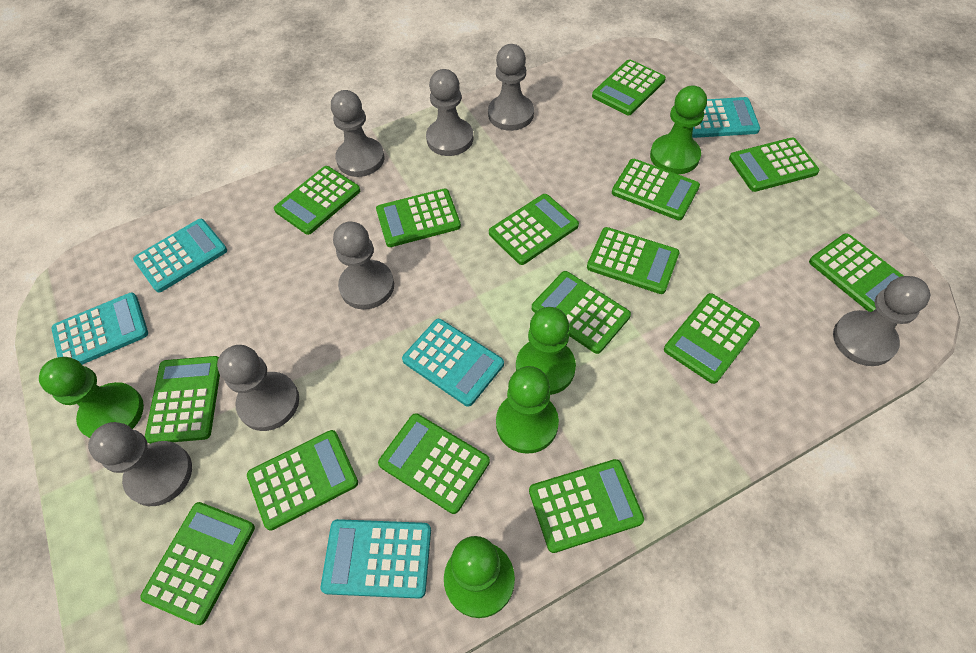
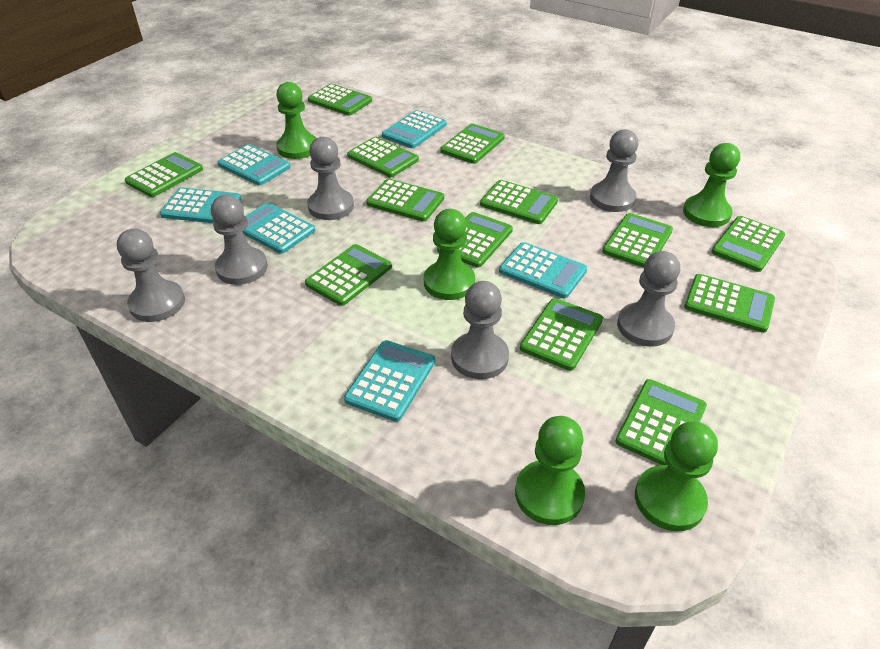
green calculator: [140,502,255,625] [145,356,220,444] [247,430,358,531] [274,166,360,235] [376,189,461,247] [378,413,490,514] [489,194,579,265] [529,459,644,553] [532,271,631,354] [587,227,679,294] [592,59,666,115] [612,159,700,220] [664,293,760,384] [729,138,820,192] [809,233,904,312] = 15 -> [125,152,203,197] [305,244,392,306] [308,84,372,116] [347,137,419,177] [366,179,444,222] [437,212,513,268] [440,123,505,164] [480,180,558,224] [520,298,603,371] [602,213,673,268] [615,379,707,465] [684,274,775,333] [712,216,785,272] = 13
grey pawn: [88,422,192,506] [217,345,299,431] [331,90,385,177] [333,222,394,309] [426,69,473,156] [488,44,534,131] [833,276,930,366] = 7 -> [117,229,185,322] [211,195,268,285] [308,137,354,220] [451,281,509,379] [590,129,639,212] [617,251,680,347] = 6
turquoise calculator: [51,292,148,365] [133,219,227,293] [321,519,431,599] [402,319,504,407] [692,97,760,138] = 5 -> [160,188,241,223] [218,144,291,186] [243,203,315,254] [344,340,435,422] [382,110,446,148] [499,242,587,298] = 6

